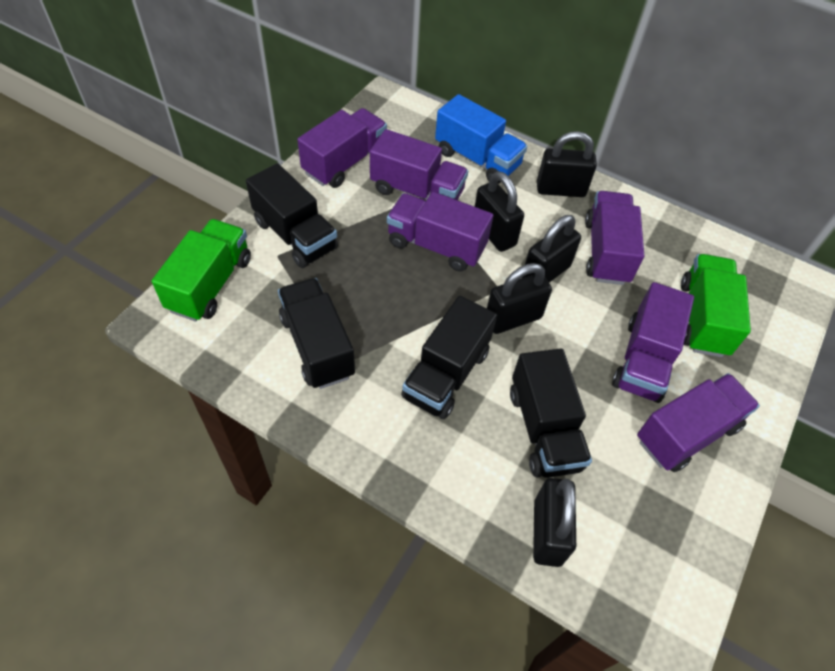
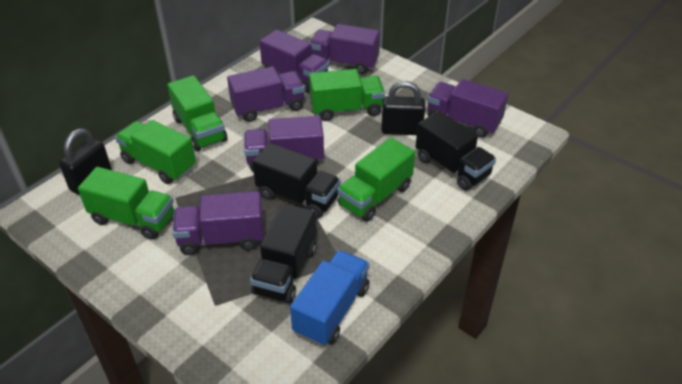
black padlock: [475,171,524,252] [487,263,552,334] [522,215,581,282] [533,478,576,567] [537,131,597,197] = 5 -> [59,128,112,195] [381,81,425,135] = 2
black truck: [246,163,338,268] [278,278,355,389] [401,296,497,419] [510,348,592,478] = 4 -> [250,204,317,303] [253,143,340,219] [415,111,496,190] = 3
green truck: [152,219,251,322] [681,254,751,357] = 2 -> [78,167,174,240] [115,120,196,184] [167,75,227,151] [309,69,385,121] [337,137,415,222] = 5

